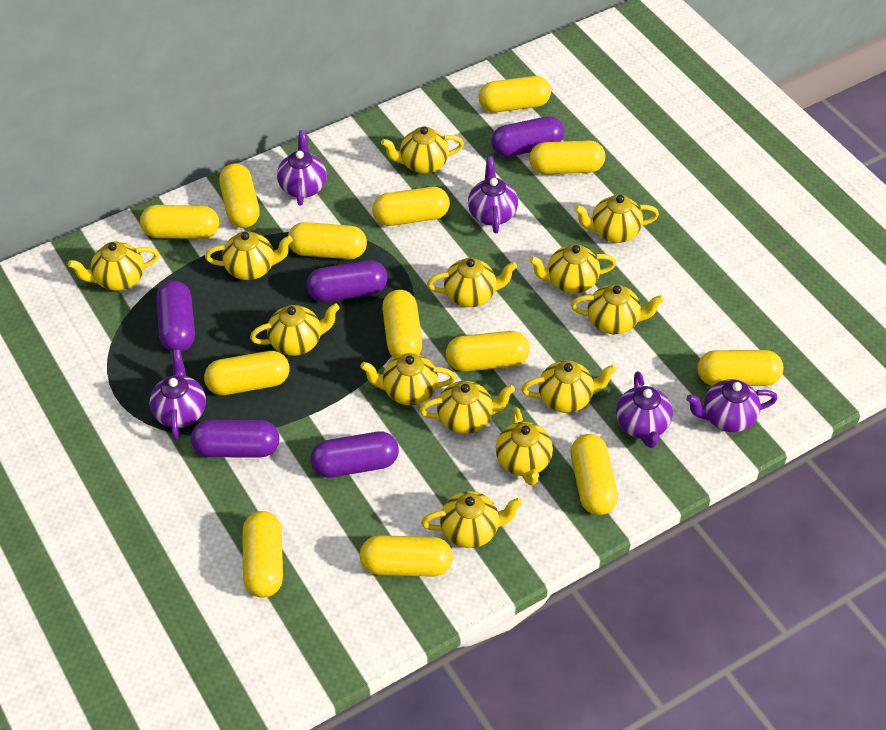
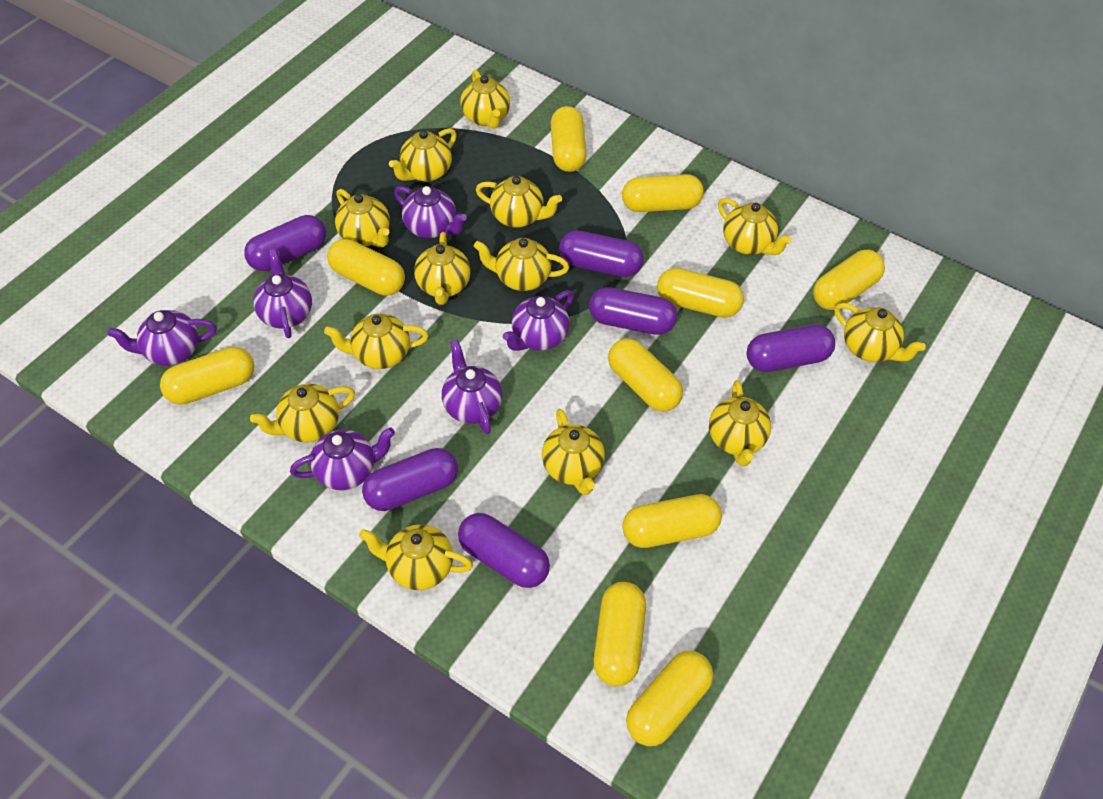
purple capsule: [156,281,195,352] [191,420,280,457] [307,260,387,302] [311,431,399,478] [491,116,564,157] = 5 -> [244,215,326,271] [362,448,458,511] [458,513,550,588] [559,231,644,277] [589,287,677,335] [747,324,835,372] = 6
purple teapot: [149,350,206,440] [277,130,327,206] [468,156,518,233] [616,371,673,448] [686,379,778,432] = 5 -> [107,310,216,366] [253,249,312,338] [290,427,395,490] [394,186,467,238] [442,340,502,434] [503,290,574,351] = 6
yellow capsule: [140,205,219,239] [204,351,290,395] [219,163,260,228] [242,511,283,598] [288,222,367,259] [360,535,453,577] [372,187,450,226] [382,289,423,358] [446,331,530,371] [479,76,551,113] [529,141,605,174] [571,434,618,515] [698,350,783,386] = 13 -> [160,347,254,405] [327,239,405,296] [551,106,587,172] [594,582,646,686] [608,338,683,412] [622,174,704,212] [622,494,722,548] [626,651,713,746] [657,268,744,318] [813,250,885,310] = 10

